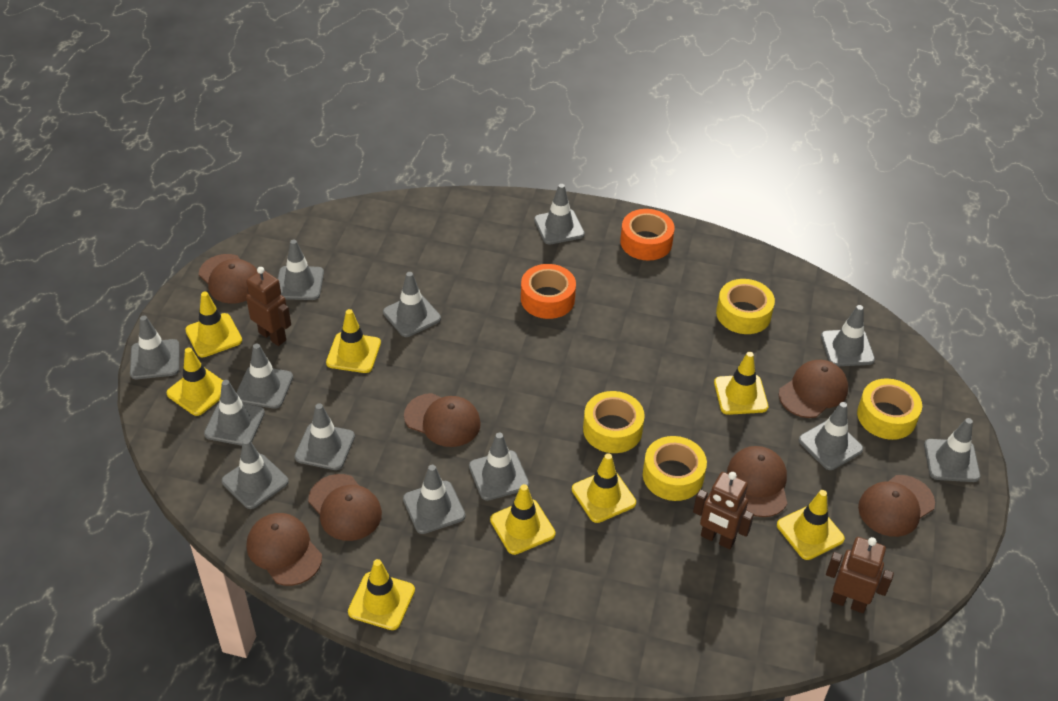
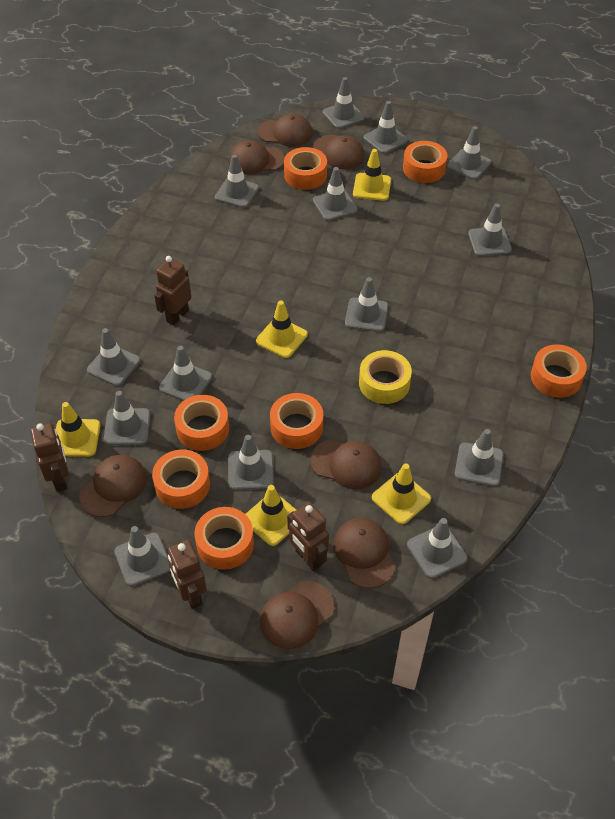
brown robot: [246,267,291,346] [693,472,754,550] [826,537,894,613] = 3 -> [31,423,69,492] [154,256,192,325] [168,540,207,609] [287,502,329,571] = 4
grey traffic cone: [130,316,180,379] [204,380,265,446] [222,438,289,509] [236,344,293,409] [278,239,324,300] [295,403,355,470] [383,272,441,337] [403,465,466,534] [469,433,529,501] [534,184,585,244] [799,402,863,470] [821,305,875,366] [924,418,980,482] = 13 -> [87,328,141,386] [104,391,150,445] [114,526,170,586] [159,346,212,401] [215,154,259,208] [228,435,274,490] [313,167,358,221] [323,77,365,129] [345,277,388,332] [364,101,408,154] [407,518,468,579] [447,126,491,180] [455,429,504,486] [468,204,512,256] = 14
orange tape: [521,264,576,319] [620,209,675,261] = 2 -> [152,449,210,509] [174,395,229,451] [194,507,254,570] [270,393,323,449] [284,147,327,190] [403,141,447,183] [531,344,587,398] = 7
yellow tape: [583,391,645,453] [643,436,707,501] [716,279,775,334] [857,378,922,440] = 4 -> [359,350,412,404] = 1
yellow traffic cone: [167,348,223,416] [185,292,242,357] [326,309,381,373] [348,559,415,630] [490,484,555,555] [572,453,636,523] [714,352,768,415] [777,490,845,560] = 8 -> [56,402,101,457] [245,485,296,546] [256,300,308,358] [353,149,391,201] [372,463,431,524] = 5

